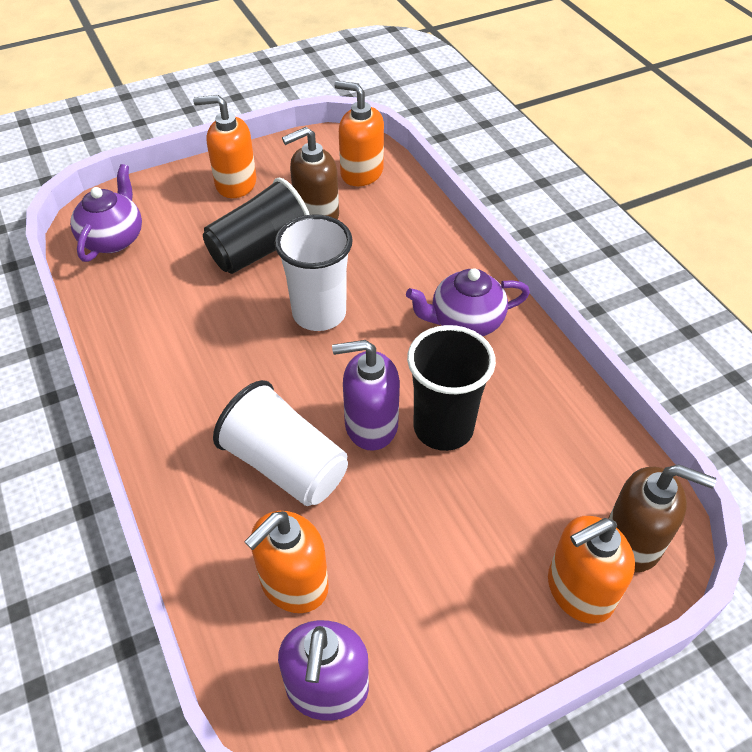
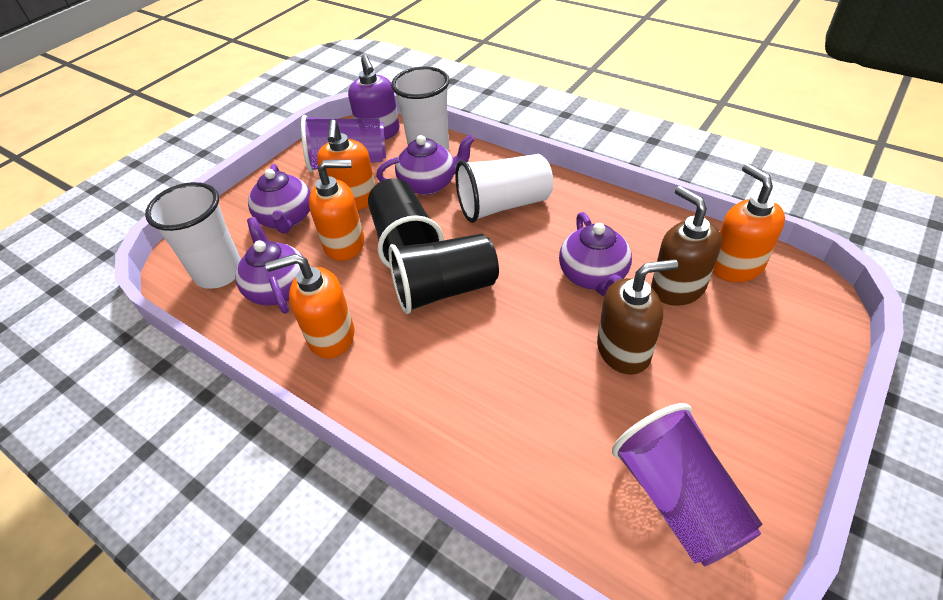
purple cup: none = 0 -> [301,115,386,172] [612,403,763,566] = 2
purple soap dispenser: [278,620,369,721] [332,340,400,451] = 2 -> [348,55,400,140] = 1
purple teapot: [70,164,142,262] [406,268,530,336] = 2 -> [235,217,303,314] [248,164,311,234] [376,135,475,195] [559,212,632,297] = 4
white cup: [213,380,348,506] [275,214,353,331] = 2 -> [145,182,241,289] [391,67,450,150] [455,154,553,223] = 3

